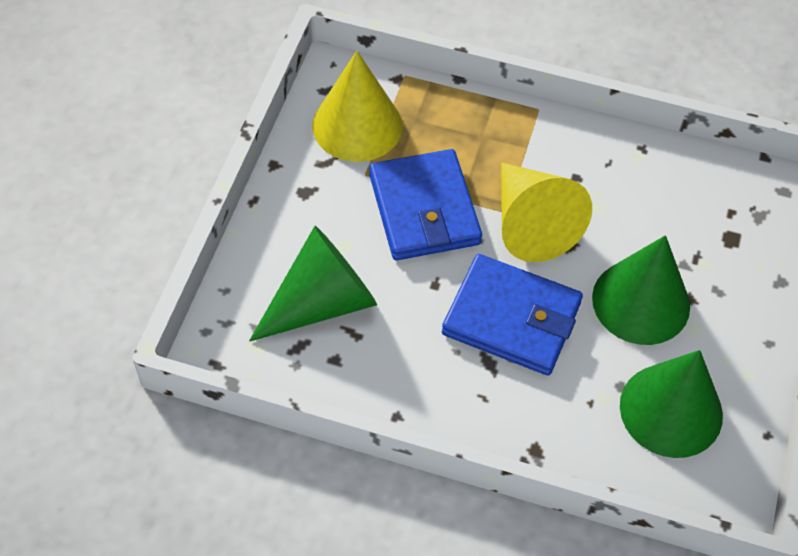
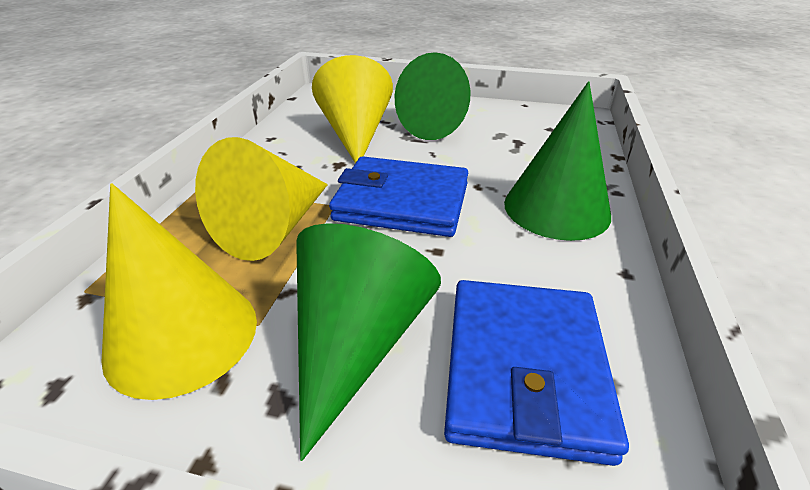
yellow cone: [312,51,402,162] [501,163,592,262] = 2 -> [101,183,257,400] [195,137,328,261] [312,55,393,163] = 3

